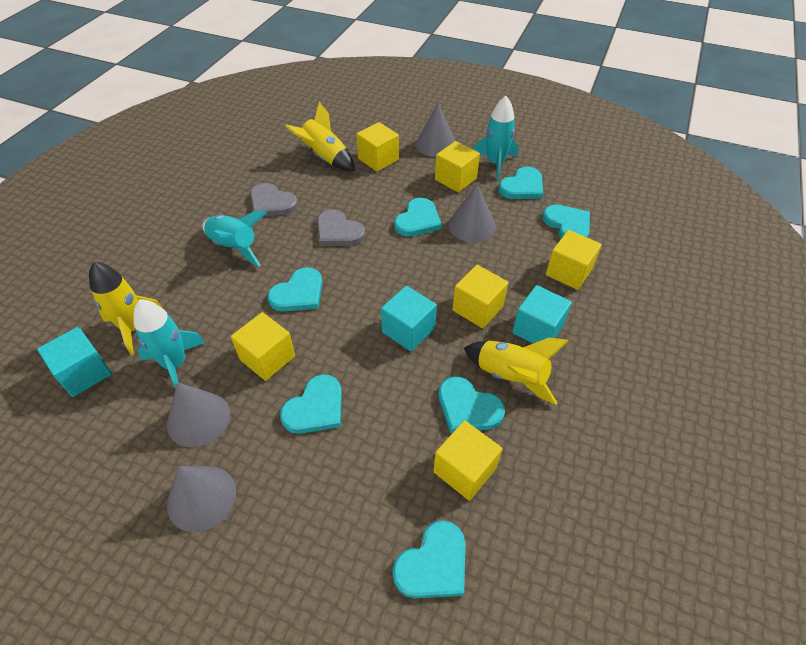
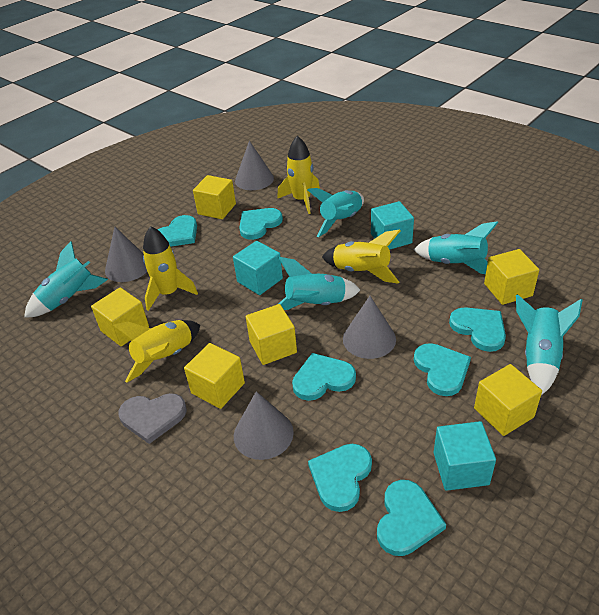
grey heart: [250,183,298,216] [317,209,365,246] = 2 -> [118,393,187,444] = 1
turquoise rocket: [134,299,205,388] [202,211,267,267] [473,96,518,180] = 3 -> [24,241,108,318] [278,257,360,310] [308,188,364,237] [414,221,498,274] [516,294,583,395] = 5
yellow rocket: [89,262,163,356] [285,102,355,171] [464,338,569,405] = 3 -> [111,320,200,383] [143,226,198,311] [277,136,320,214] [322,229,400,284] = 4

